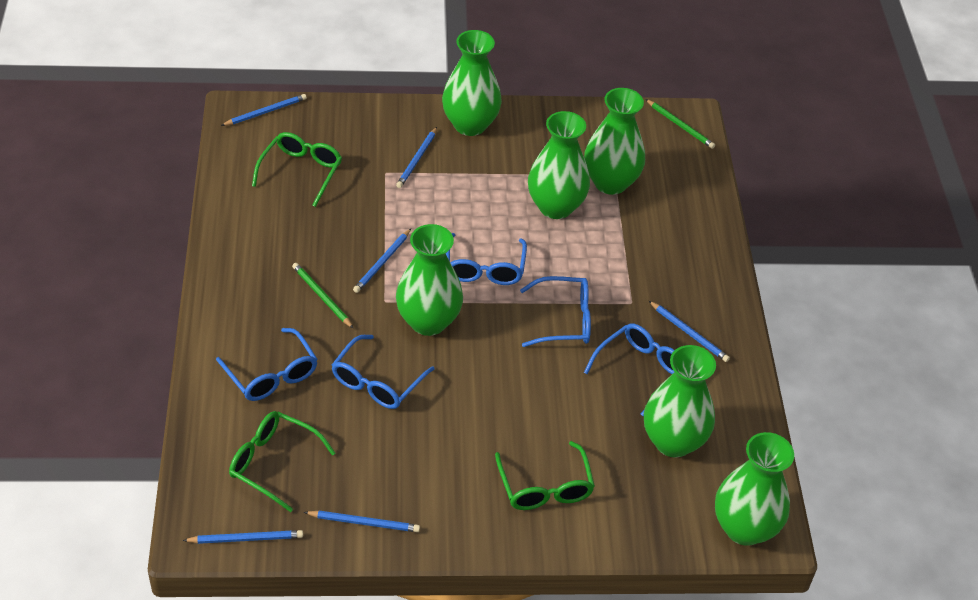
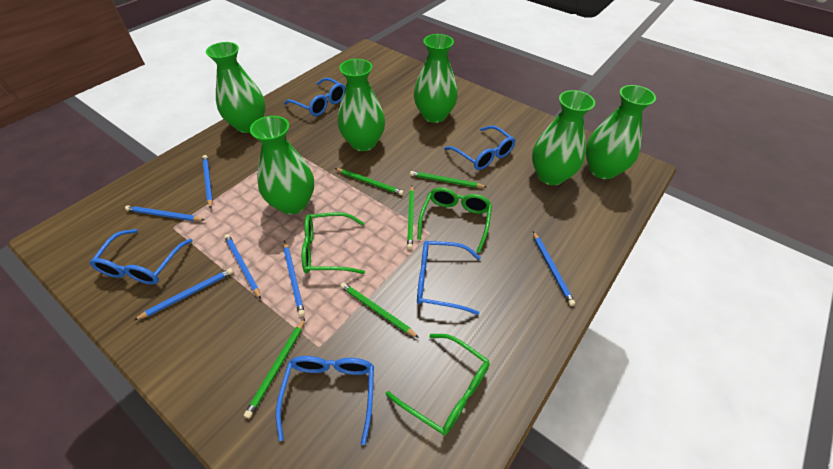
green pencil: [292,263,354,329] [645,99,715,149] = 2 -> [244,318,305,418] [335,168,404,195] [340,282,419,338] [407,186,414,249] [410,171,486,188] = 5

